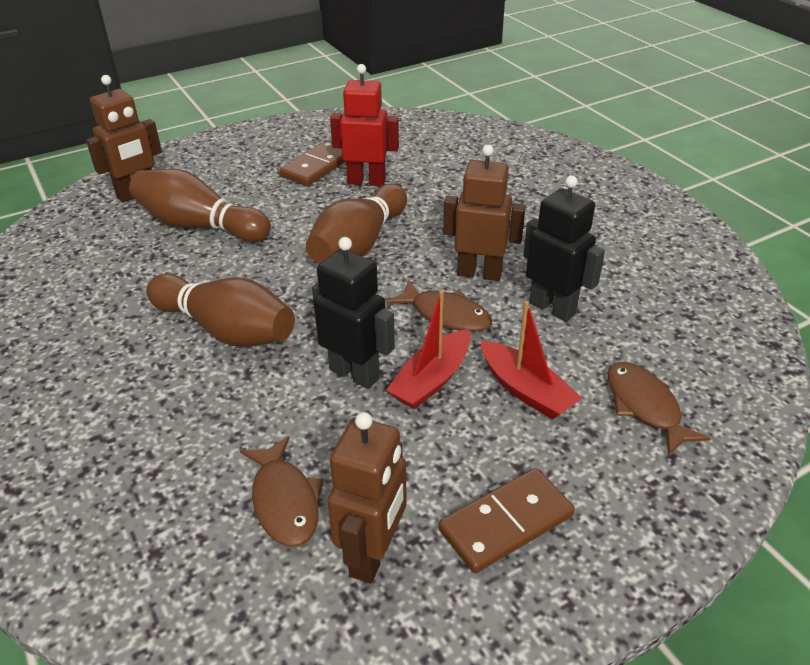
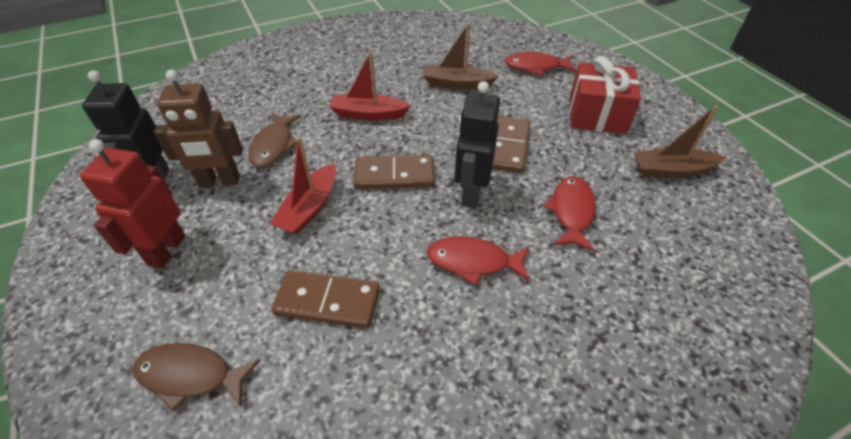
brown boat: none = 0 -> [423,23,499,90] [633,106,727,178] = 2
brown bowling pin: [129,169,271,242] [146,273,295,347] [306,184,407,264] = 3 -> none = 0
brown domino: [280,140,346,186] [439,468,575,573] = 2 -> [271,270,380,328] [353,155,435,189] [492,116,530,173] = 3
brown fish: [240,436,324,547] [387,280,492,332] [607,362,711,456] = 3 -> [132,343,260,412] [248,113,301,168] = 2
brown robot: [86,75,162,203] [327,412,407,583] [443,145,526,281] = 3 -> [154,70,243,187] = 1
red fish: none = 0 -> [427,236,530,285] [505,52,576,76] [543,176,596,251] = 3
red gift: none = 0 -> [570,56,641,134] = 1

